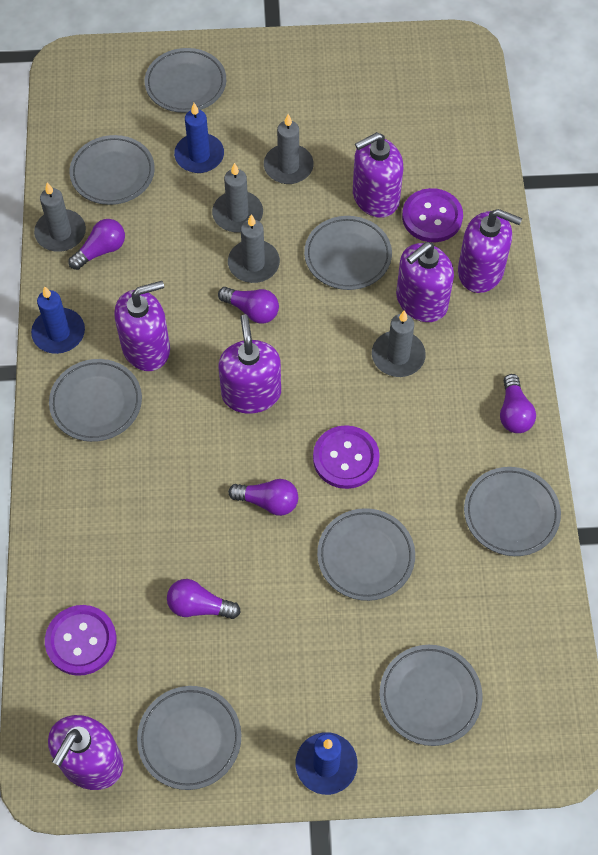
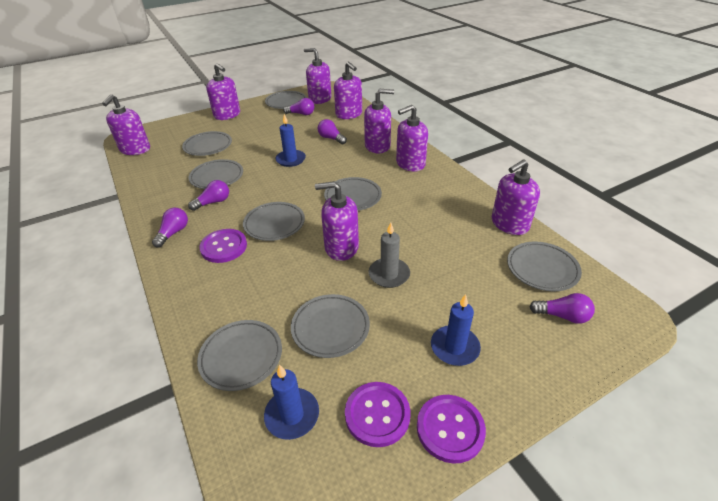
grey candle: [34,183,86,252] [212,163,263,232] [228,214,280,283] [264,114,314,184] [372,310,426,377] = 5 -> [368,222,410,288] = 1
purple soap dispenser: [48,715,123,790] [114,281,170,371] [218,314,281,414] [353,132,403,218] [396,242,454,322] [458,209,522,293] = 6 -> [102,94,150,155] [206,63,240,120] [304,48,331,104] [315,181,359,261] [334,62,362,119] [364,89,394,153] [396,105,428,172] [492,159,540,235] = 8

